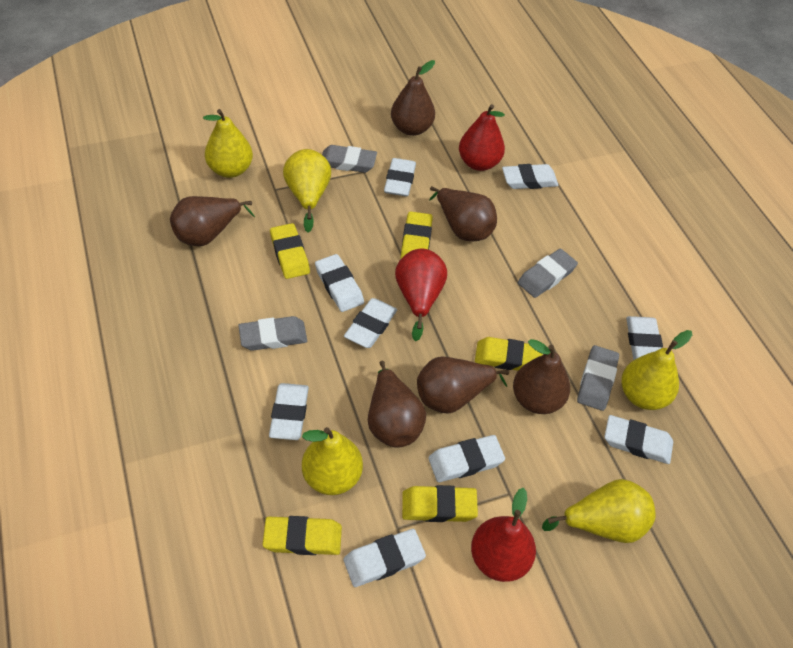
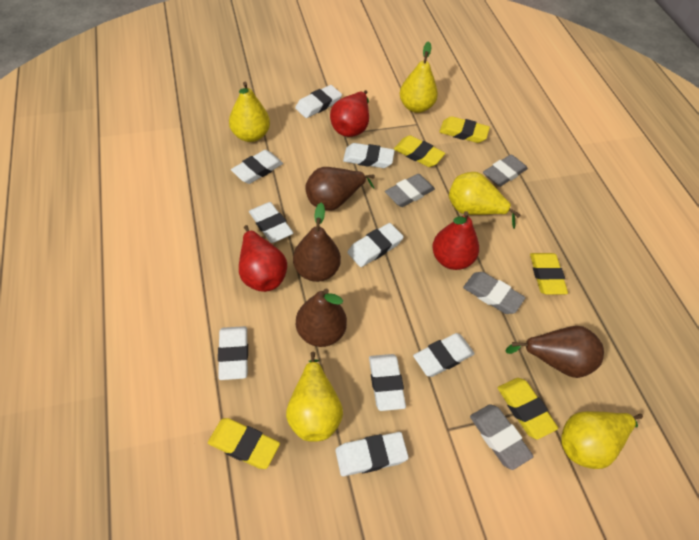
brown pear: [170,196,255,246] [368,361,426,448] [391,60,435,136] [417,357,509,413] [429,186,497,241] [513,339,570,414] = 6 -> [293,203,341,282] [296,288,347,347] [305,167,375,211] [506,326,604,378] = 4

